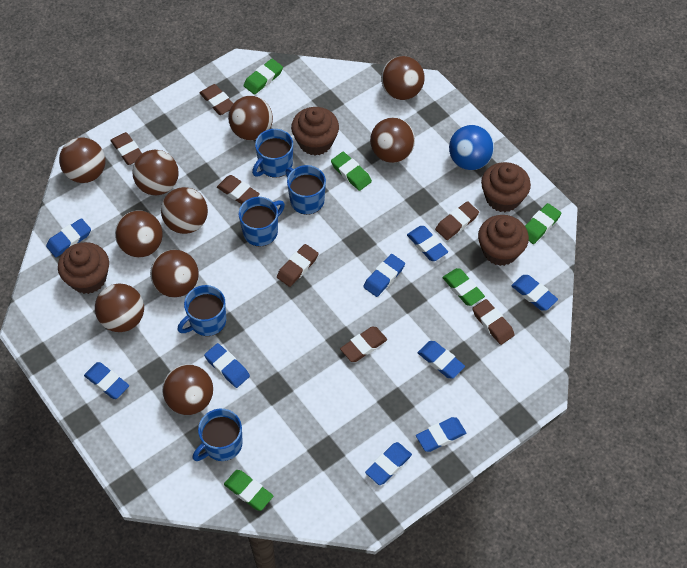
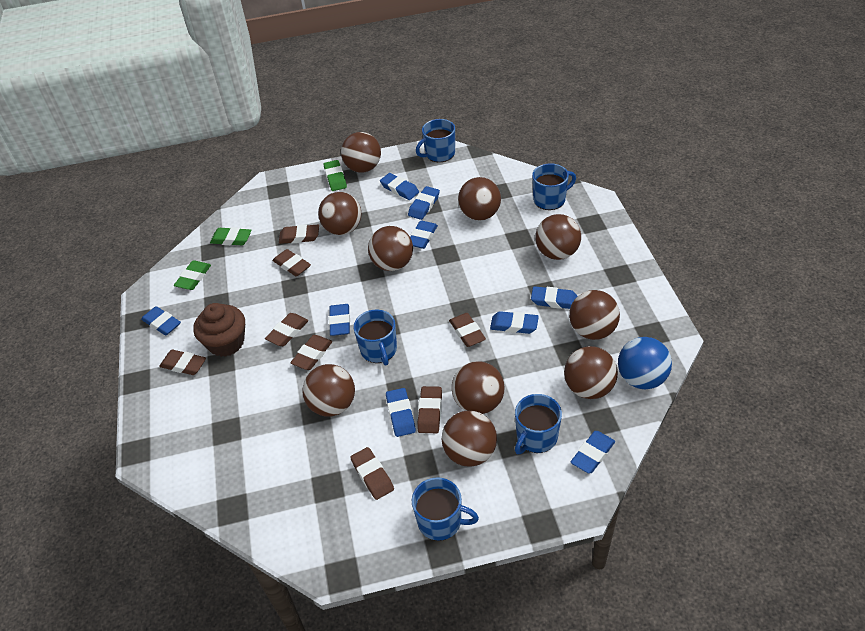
brown cupcake: [58,242,109,294] [291,107,339,156] [478,215,529,266] [481,162,531,212] = 4 -> [193,303,245,357] = 1
brown eraser: [110,132,142,165] [200,84,233,115] [217,175,260,204] [277,244,318,287] [340,327,387,362] [435,201,479,240] [472,299,515,345] = 7 -> [159,350,206,375] [265,313,308,346] [273,249,311,276] [279,224,319,244] [290,335,332,370] [350,447,394,500] [418,386,442,433] [449,313,486,347] = 8
green eraser: [224,470,273,511] [244,59,283,95] [331,152,372,191] [442,268,485,306] [525,203,561,244] = 5 -> [174,260,211,290] [210,227,251,245] [324,160,347,191] = 3

